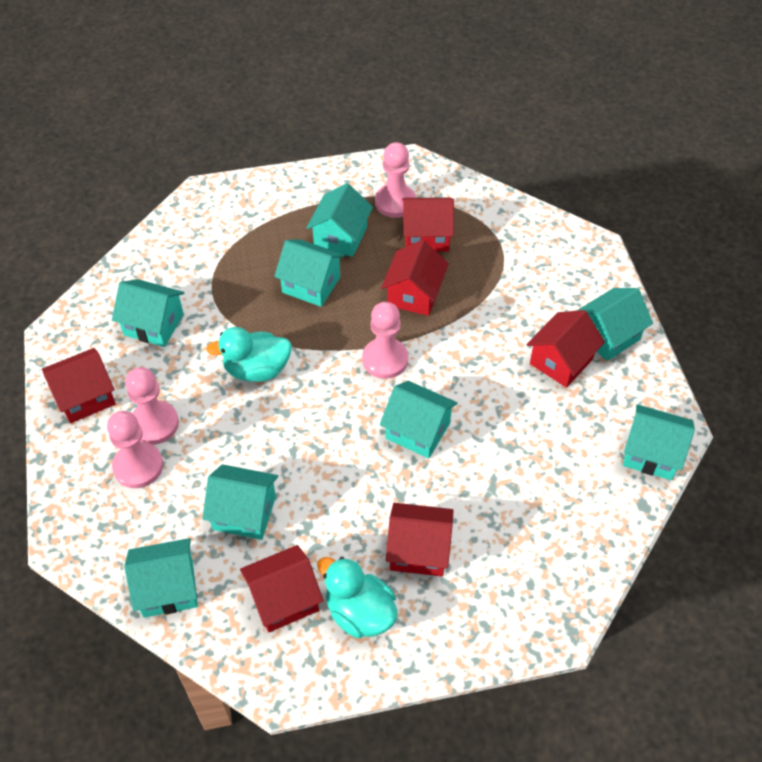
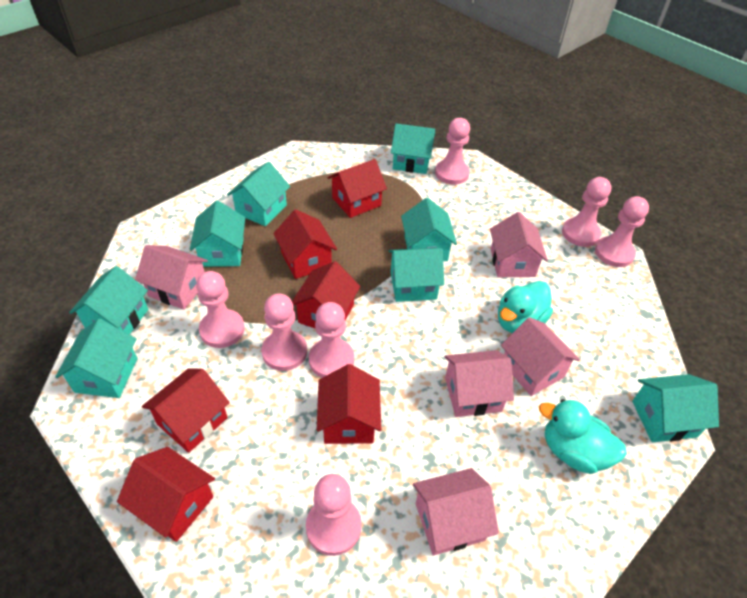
pink house: none = 0 -> [135,245,208,310] [413,468,499,556] [444,350,514,417] [490,212,548,277] [501,317,580,396] = 5
pink pawn: [107,411,163,488] [125,367,179,445] [362,302,408,379] [375,142,416,218] = 4 -> [196,271,245,348] [261,293,307,371] [306,474,362,556] [309,302,354,378] [435,118,470,185] [562,177,611,247] [595,196,649,267] = 7

